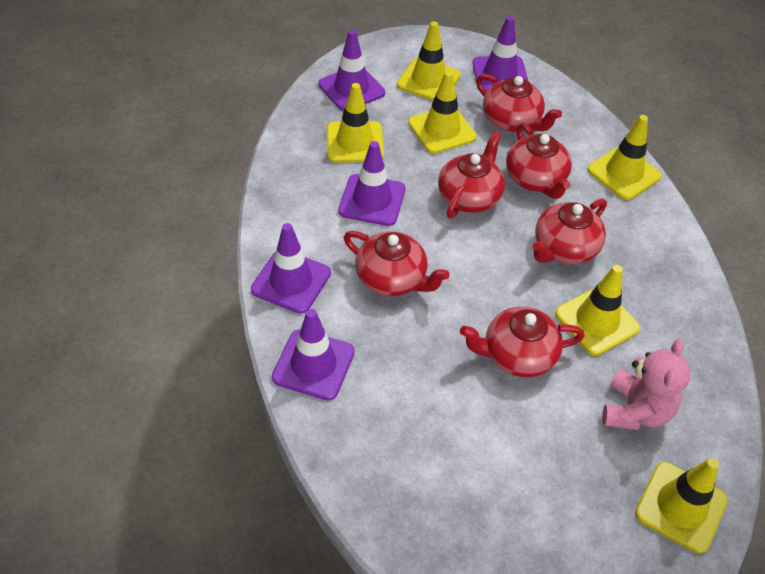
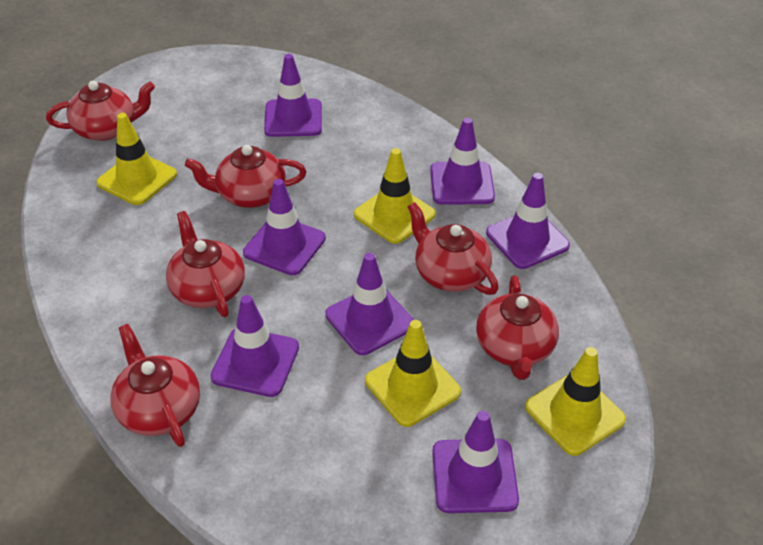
pink teddy bear: [602,339,691,430] = 1 -> none = 0
purple traffic cone: [251,223,331,314] [272,309,355,400] [318,29,385,111] [338,141,406,226] [472,16,528,91] = 5 -> [210,295,299,397] [243,179,326,275] [264,54,322,137] [325,253,414,355] [431,118,495,205] [432,411,519,513] [486,173,570,269] = 7
yellow traffic cone: [327,83,384,162] [397,21,461,101] [408,71,477,154] [555,265,640,356] [587,115,662,200] [635,458,728,554] = 6 -> [96,113,177,205] [354,148,436,244] [365,320,461,427] [525,347,626,456] = 4

